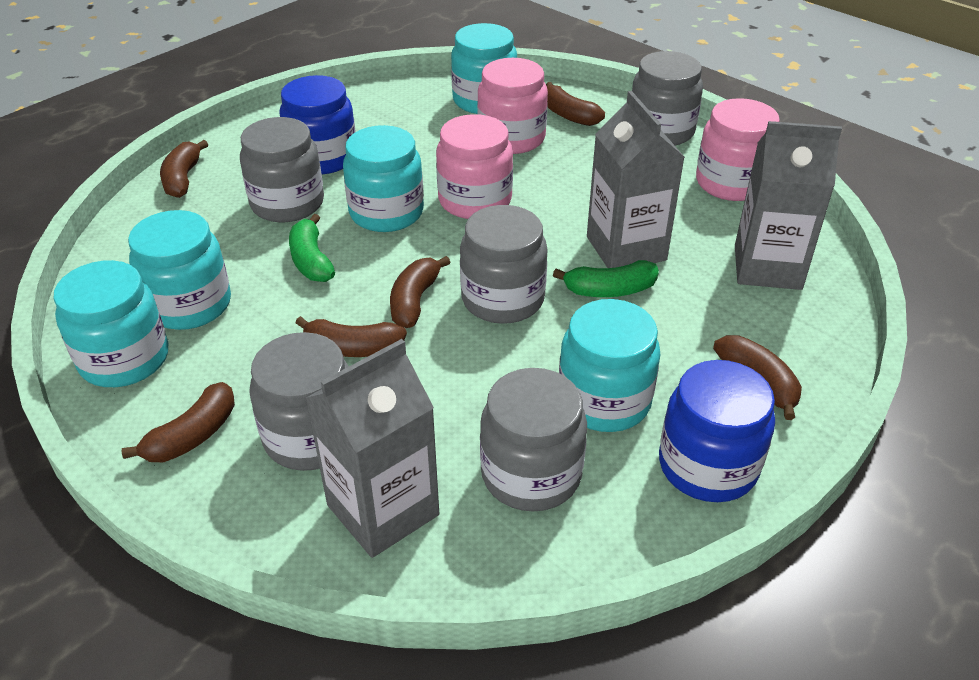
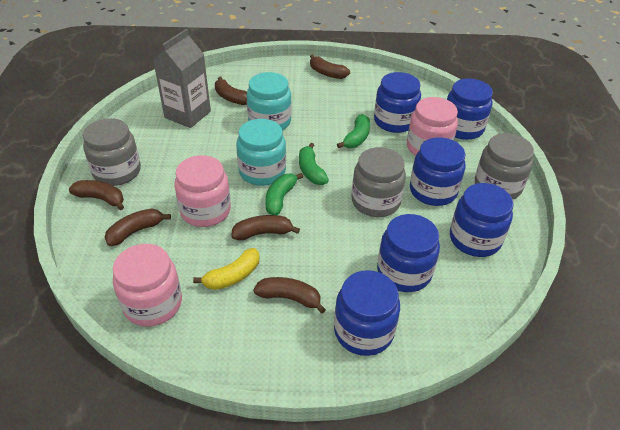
blue jar: [279,75,356,174] [659,360,775,502] = 2 -> [334,270,400,356] [374,72,421,133] [377,214,440,292] [410,137,466,206] [447,78,493,140] [450,183,514,257] = 6
green banana: [289,214,335,282] [553,260,659,297] = 2 -> [265,173,303,215] [299,143,329,185] [337,114,370,148] = 3
grey carton: [306,339,439,558] [587,91,685,268] [735,121,842,290] = 3 -> [153,29,211,128] = 1
grey jar: [240,117,324,222] [249,332,349,471] [460,205,547,324] [480,368,587,512] [632,51,703,146] = 5 -> [83,118,141,186] [351,147,406,217] [475,133,534,199] = 3
turquoise jar: [54,260,168,387] [128,210,231,330] [343,125,424,232] [451,23,517,114] [559,299,661,432] = 5 -> [236,119,286,186] [247,72,292,130] = 2
yellow banana: none = 0 -> [193,248,259,290] = 1

